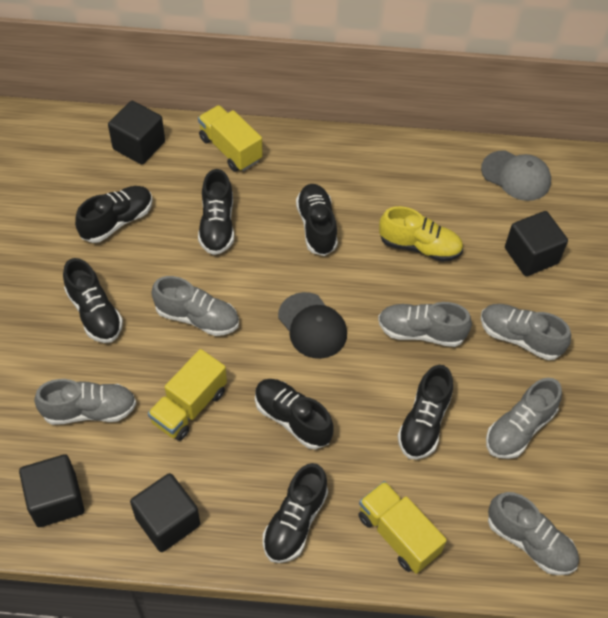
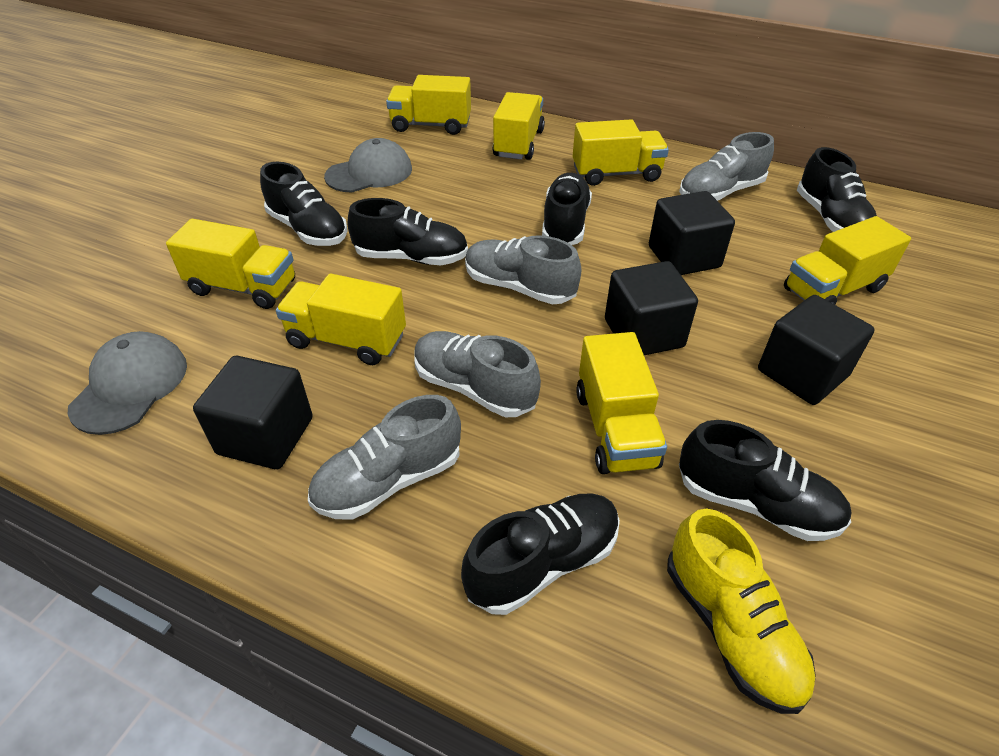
black cap: [278,292,347,359] = 1 -> none = 0
black shoe: [63,258,123,343] [75,186,153,243] [198,169,234,255] [255,379,334,449] [263,463,328,563] [296,184,338,256] [398,365,453,459] = 7 -> [260,162,348,246] [348,198,468,265] [461,493,620,615] [542,173,592,245] [679,420,851,541] [797,147,877,232] = 6
grey cap: [481,150,551,201] = 1 -> [68,331,187,435] [324,138,412,193] = 2
grey shoe: [34,379,136,425] [152,276,239,336] [378,302,472,347] [481,304,571,360] [486,378,562,459] [488,492,579,575] = 6 -> [308,395,461,520] [414,331,541,417] [465,235,581,304] [679,132,774,201] = 4
yellow truck: [148,349,227,441] [198,105,262,172] [358,481,447,574] = 3 -> [166,219,295,309] [276,274,406,365] [386,75,471,135] [493,92,545,160] [573,119,669,186] [576,332,667,474] [784,216,911,305] = 7

